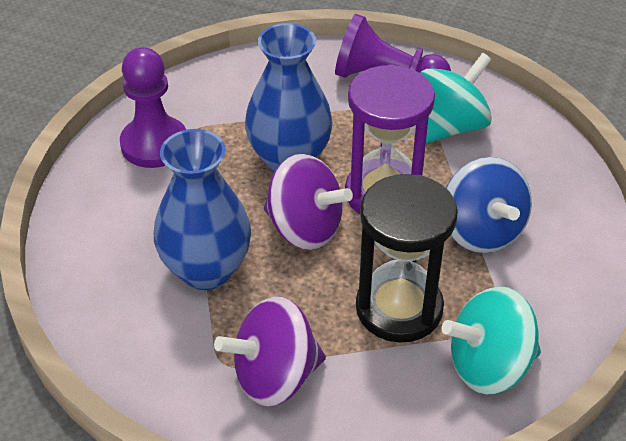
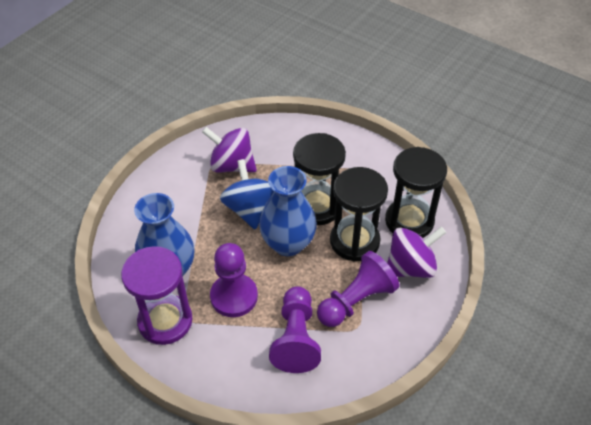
black hourglass: [356,174,458,343] = 1 -> [293,133,346,225] [330,167,388,261] [385,147,447,238] = 3
purple pawn: [120,47,186,168] [335,14,451,78] = 2 -> [210,243,258,317] [269,286,321,373] [317,251,399,327] = 3
turquoise spinning top: [420,53,492,144] [441,286,541,394] = 2 -> none = 0

